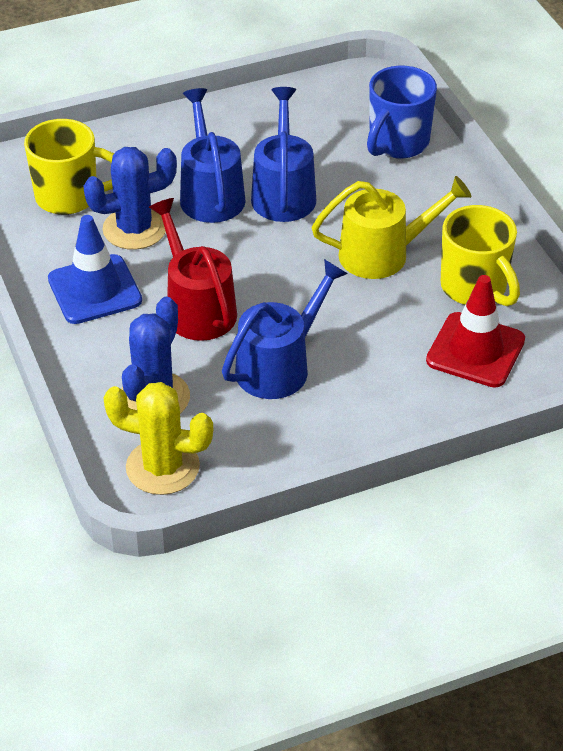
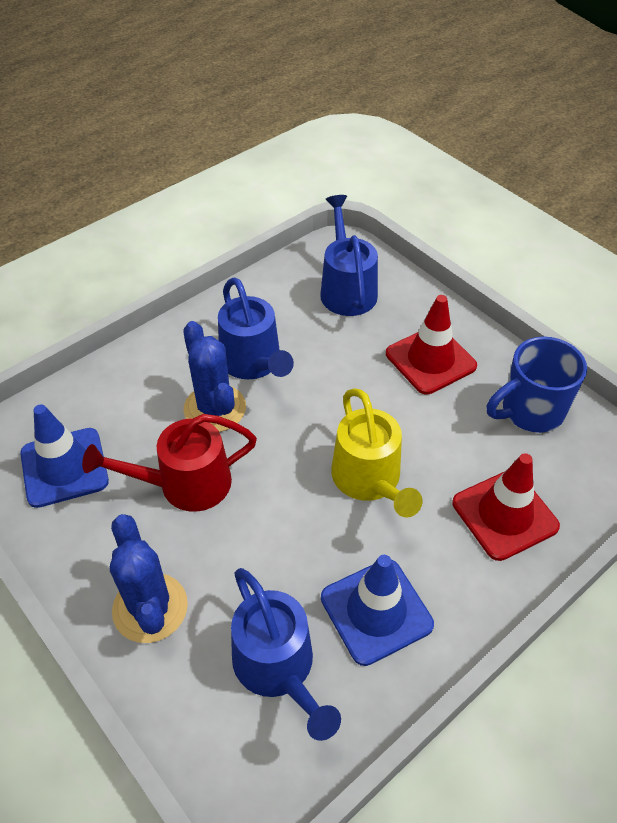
blue traffic cone: [48,215,142,324] = 1 -> [20,404,109,508] [321,555,434,666] = 2
red traffic cone: [426,275,525,388] = 1 -> [386,295,477,394] [452,453,560,561] = 2
yellow cactus: [104,382,213,495] = 1 -> none = 0
yellow mug: [24,119,114,215] [441,205,520,307] = 2 -> none = 0

